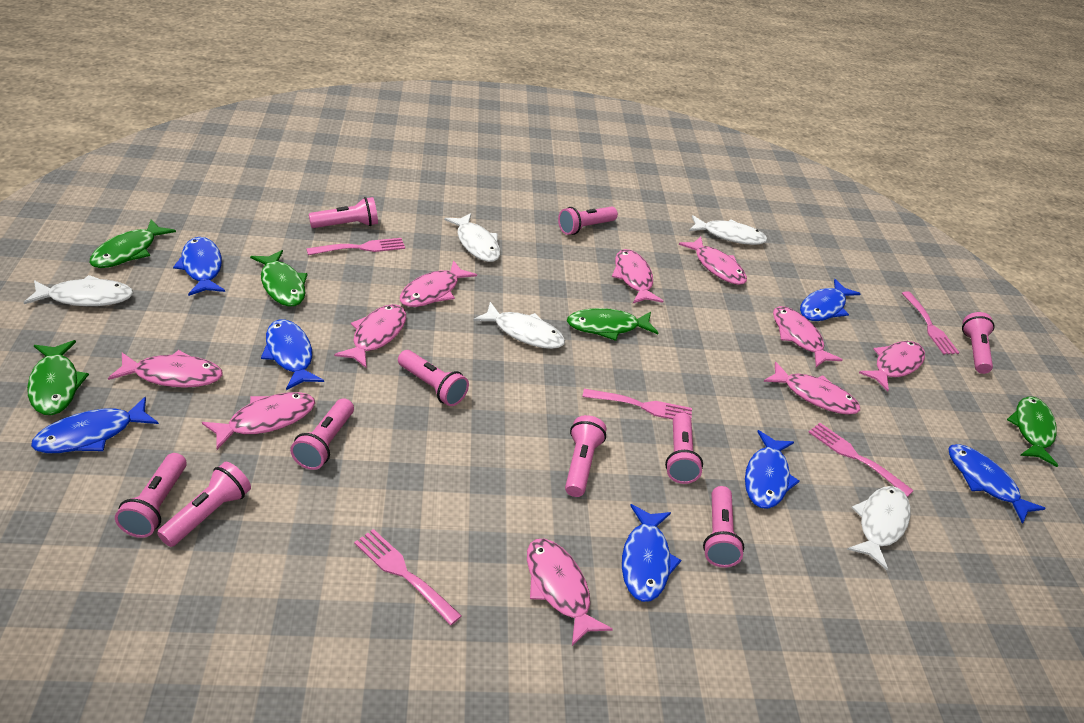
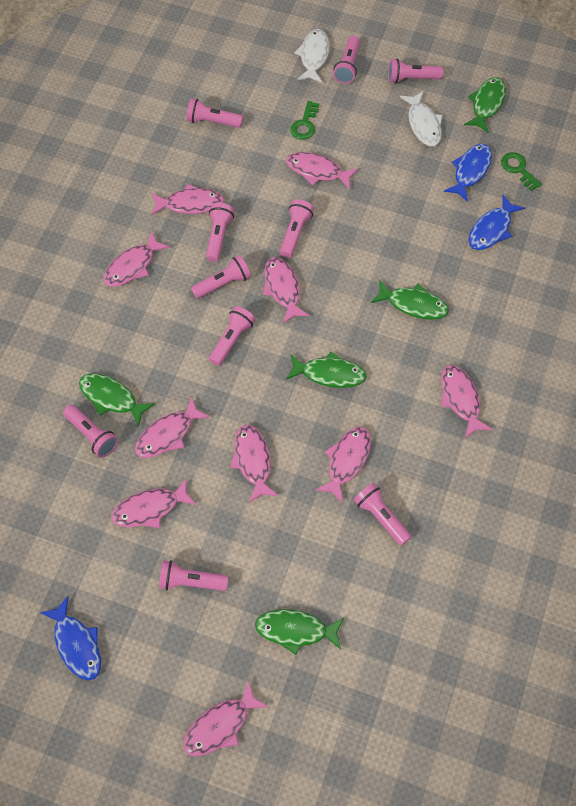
blue fish: [31,397,159,453] [173,237,225,296] [261,319,324,390] [622,504,681,602] [745,430,799,509] [800,279,861,321] [948,444,1046,524] = 7 -> [40,596,101,680] [444,144,492,202] [469,195,525,250] = 3
green key: none = 0 -> [290,101,320,140] [501,152,542,191] = 2
pink fork: [306,238,405,255] [354,529,462,625] [583,389,692,419] [808,423,914,497] [902,292,959,354] = 5 -> none = 0
white fish: [23,275,134,306] [444,213,500,262] [473,302,565,349] [689,215,768,245] [847,486,910,570] = 5 -> [294,29,329,83] [400,91,443,146] = 2

